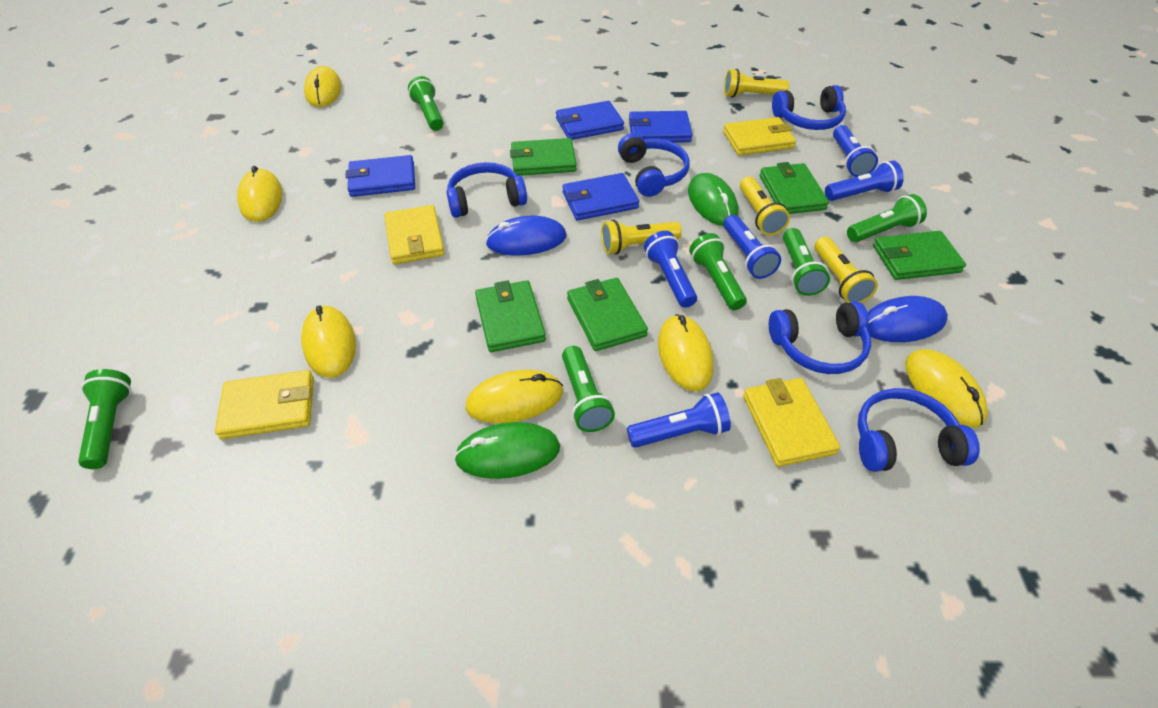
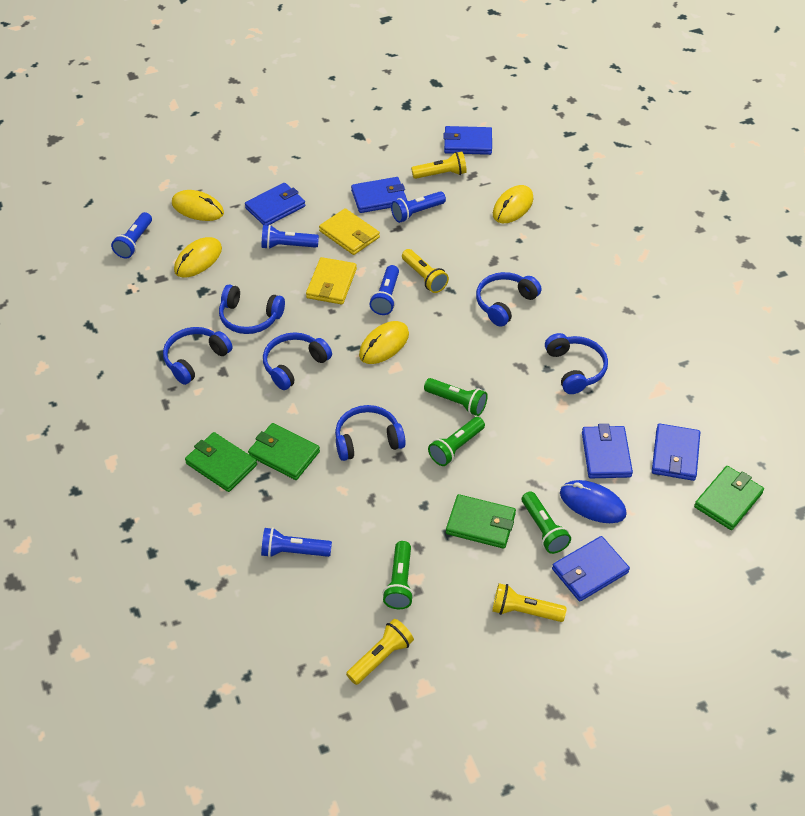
blue headphones: [447,162,527,218] [618,133,690,197] [769,301,871,374] [772,85,846,130] [858,388,980,472] = 5 -> [163,327,233,385] [219,284,285,334] [263,332,332,390] [335,405,406,461] [476,272,542,327] [545,333,608,394] = 6
blue mouse: [485,216,566,256] [867,296,948,342] = 2 -> [560,480,627,523] = 1
blue wallet: [345,155,415,197] [556,101,624,140] [562,173,639,221] [629,111,693,143] = 4 -> [245,183,305,225] [351,177,407,213] [443,126,492,155] [552,536,630,601] [582,424,633,478] [652,424,700,481] = 6
green flashlight: [78,369,132,469] [408,76,444,131] [562,346,615,432] [689,233,747,310] [783,228,830,296] [847,194,927,242] = 6 -> [383,541,414,609] [424,378,488,416] [428,417,485,466] [522,491,571,554] = 4
green mouse: [454,422,560,479] [688,173,739,226] = 2 -> none = 0
green wallet: [475,280,546,352] [510,138,577,176] [567,278,648,351] [760,162,829,214] [873,231,966,280] = 5 -> [185,432,257,492] [248,423,320,480] [446,494,516,549] [694,466,764,530] = 4
yellow mouse: [237,166,283,222] [301,306,356,378] [304,66,341,107] [466,370,563,423] [658,314,714,391] [905,349,988,428] = 6 -> [172,190,224,221] [174,237,222,277] [359,321,409,364] [493,185,533,223] = 4
yellow wallet: [215,370,314,439] [384,205,445,264] [723,117,796,156] [743,378,840,467] = 4 -> [306,257,357,305] [319,208,380,255] = 2

